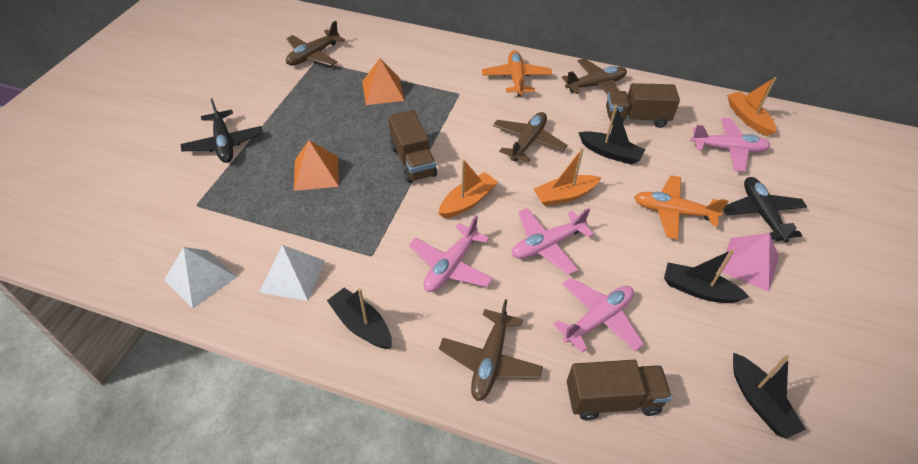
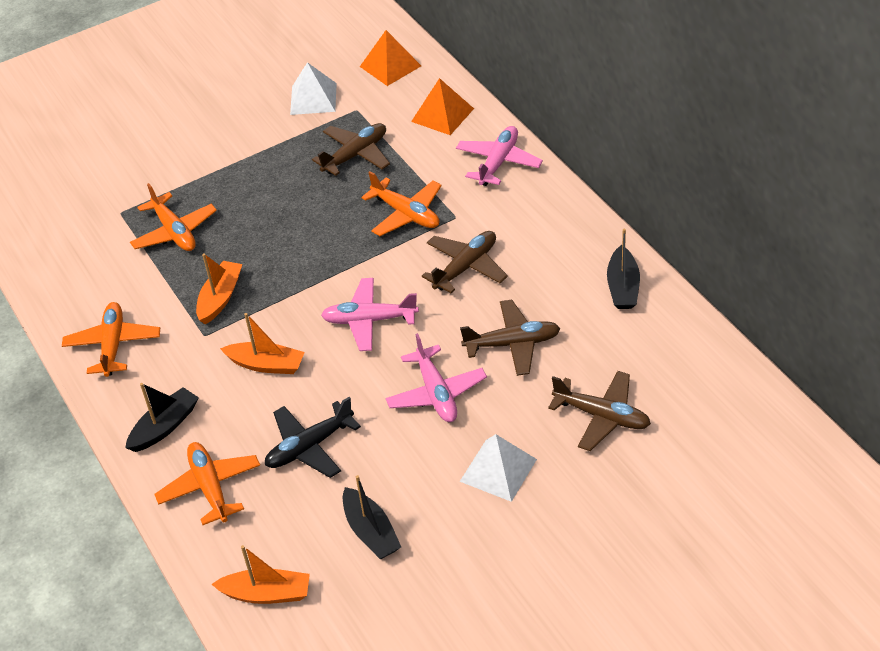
black boat: [327,288,392,349] [578,105,645,165] [664,250,749,303] [733,352,806,439] = 4 -> [125,383,199,452] [343,475,401,559] [607,228,640,309] = 3
black plane: [181,98,263,163] [723,177,807,243] = 2 -> [265,397,361,478] = 1
brown truck: [388,110,437,183] [567,360,672,420] [606,83,680,128] = 3 -> none = 0
orange plane: [482,50,552,96] [634,175,728,240] = 2 -> [62,302,160,377] [130,183,217,251] [154,442,260,525] [361,171,442,236] = 4
pink plane: [409,216,493,292] [512,208,594,275] [553,278,644,353] [691,118,770,172] = 4 -> [321,278,419,351] [386,333,487,422] [456,126,543,186] = 3
pink pyramid: [720,233,779,292] = 1 -> none = 0

